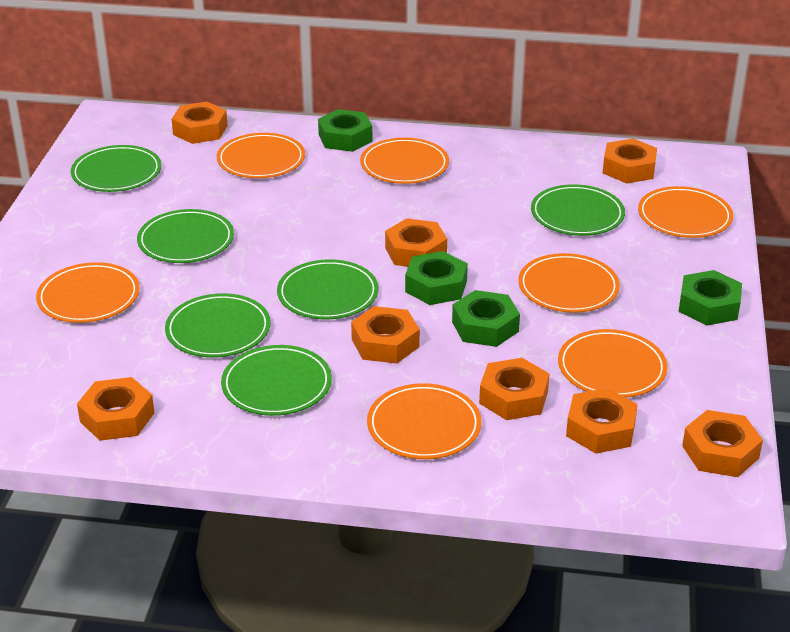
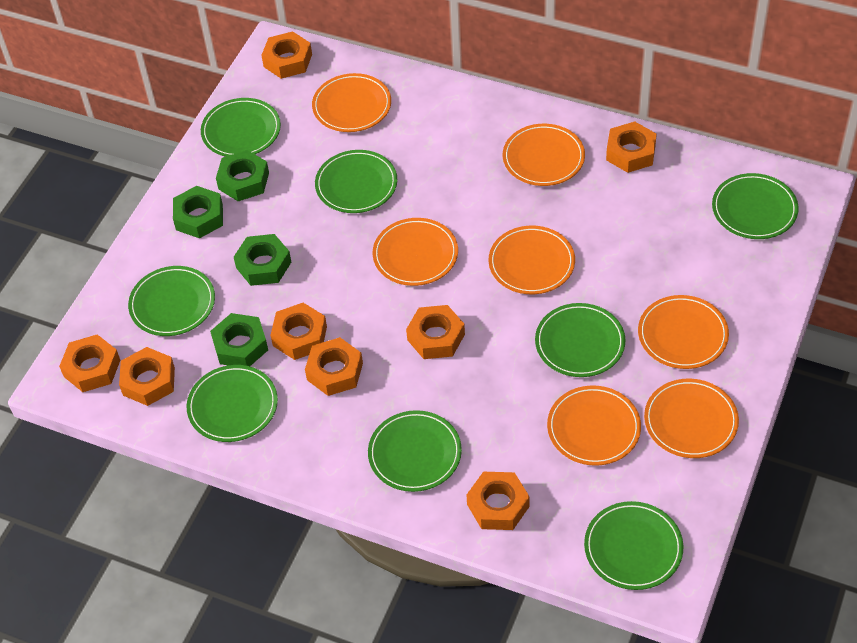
green plate: [71,145,161,192] [137,209,234,263] [165,293,271,358] [221,345,332,416] [277,259,379,320] [531,184,625,236] = 6 -> [128,266,215,336] [187,365,278,442] [201,98,281,157] [315,150,397,213] [368,410,462,492] [535,303,625,377] [584,501,684,590] [712,173,799,239] = 8

